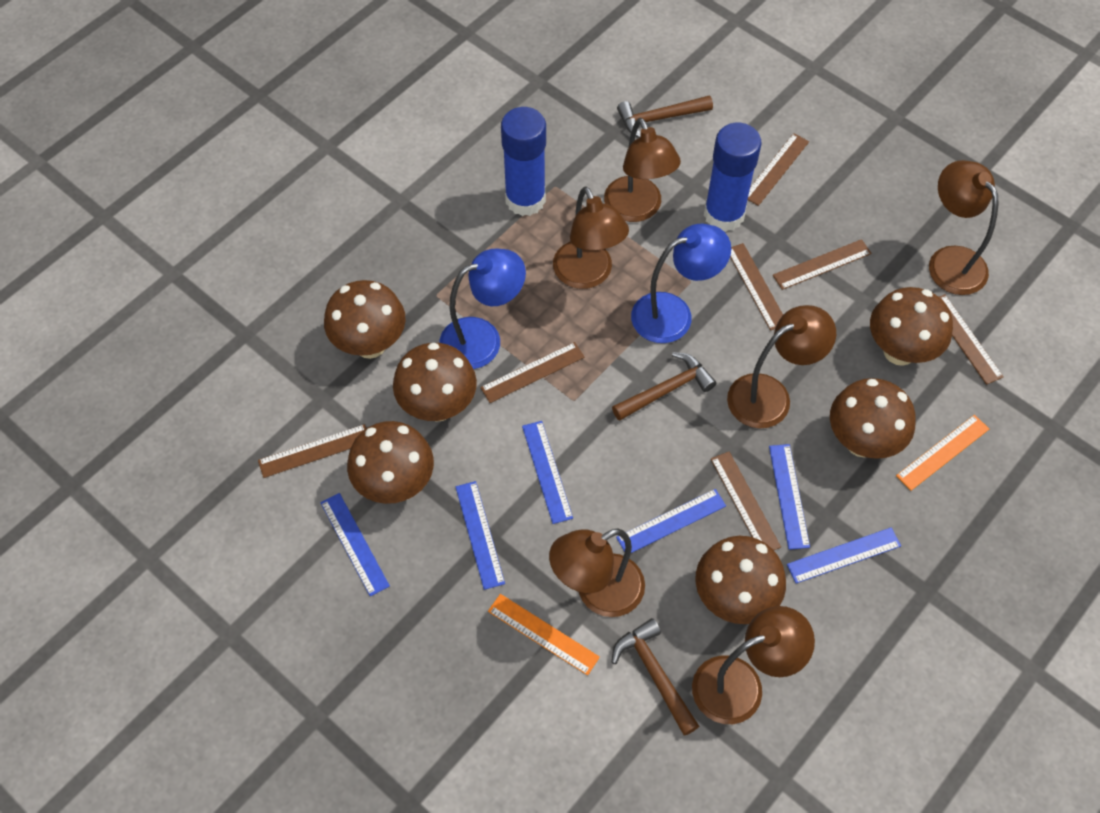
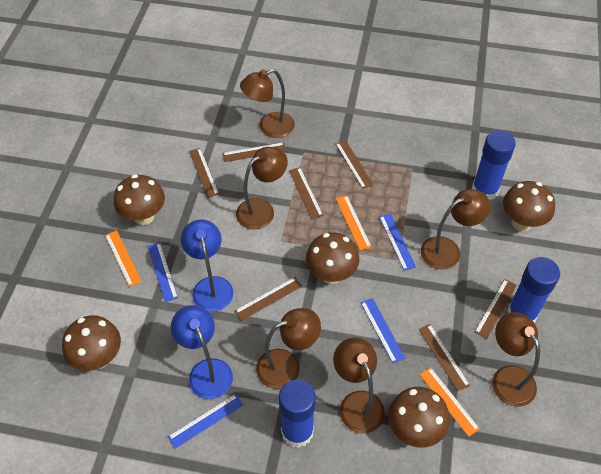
blue glue stick: [501,107,546,216] [704,123,762,232] = 2 -> [279,380,316,448] [472,130,516,201] [507,257,560,323] = 3
blue ruler: [320,493,390,597] [456,481,505,590] [522,421,573,524] [616,489,726,553] [769,444,810,550] [787,527,901,583] = 6 -> [148,242,178,302] [168,394,243,449] [360,298,405,363] [379,213,416,271] = 4
brown hammer: [612,352,716,421] [612,618,699,736] [617,96,713,138] = 3 -> none = 0
brown mushroom: [324,280,406,359] [347,421,434,504] [393,343,477,422] [695,536,786,624] [830,378,916,459] [870,287,953,366] = 6 -> [62,315,121,371] [114,174,165,225] [306,232,360,284] [388,387,450,448] [503,181,555,231] = 5
orange ruler: [488,594,600,675] [896,415,989,491] = 2 -> [105,230,142,287] [336,196,372,250] [419,367,480,437] = 3

